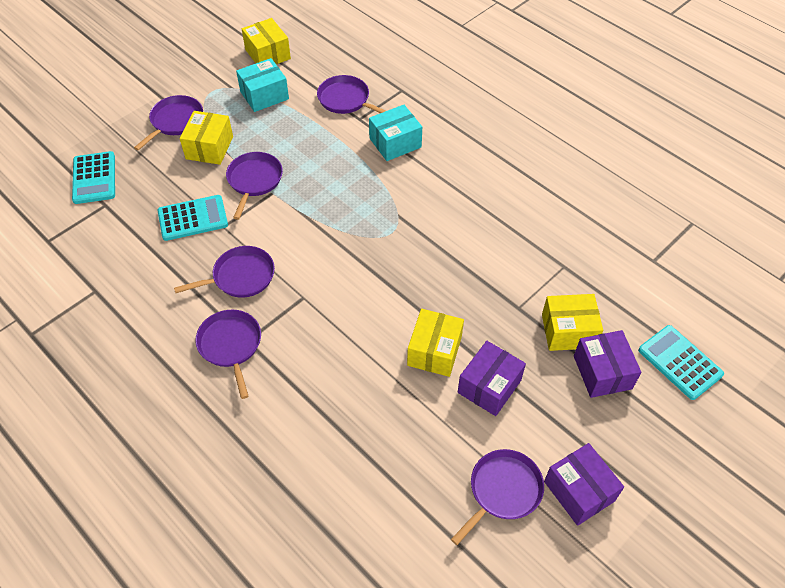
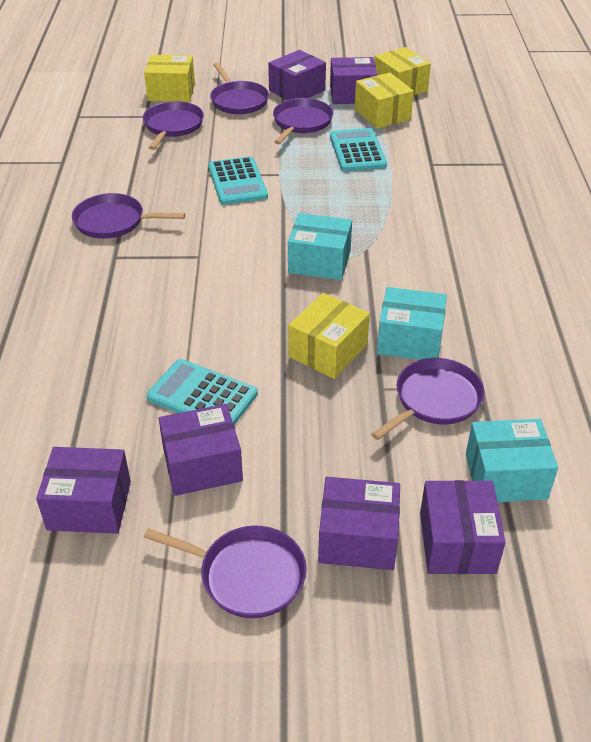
purple box: [458,341,526,416] [544,443,624,526] [574,330,641,398] = 3 -> [36,447,131,534] [159,404,243,496] [268,50,326,100] [318,477,400,570] [330,57,377,104] [420,480,506,574] = 6
turquoise box: [236,58,289,112] [369,105,422,161] = 2 -> [288,213,352,280] [377,287,447,360] [466,419,558,502] = 3

